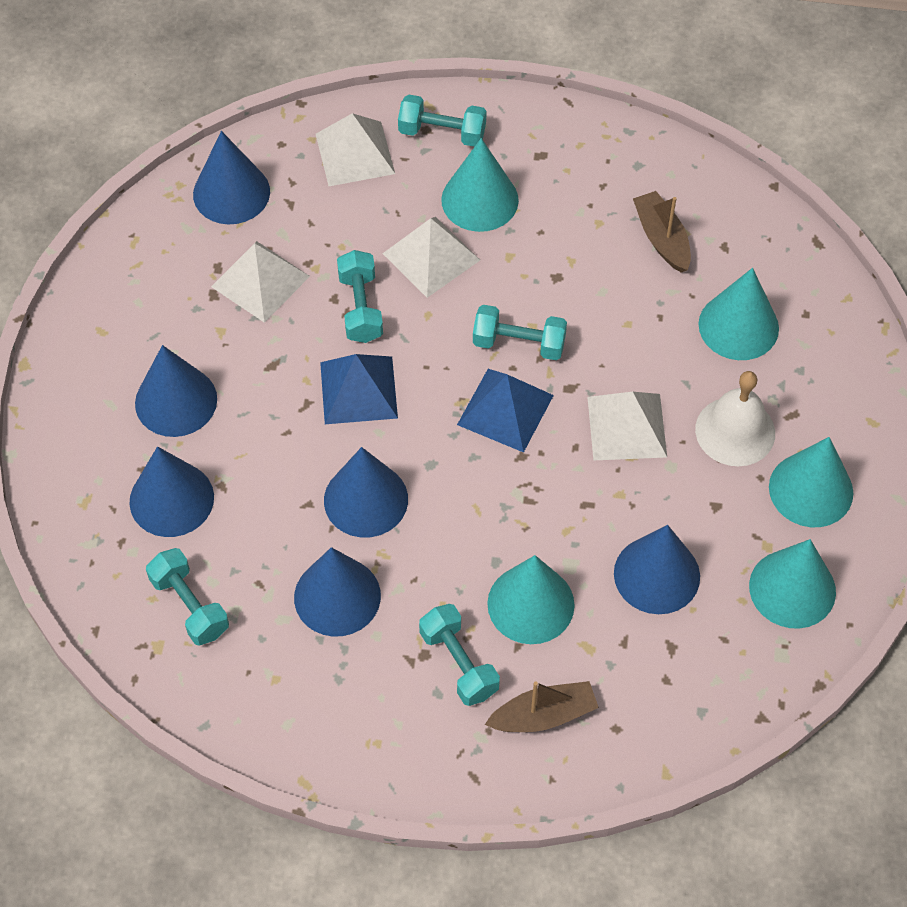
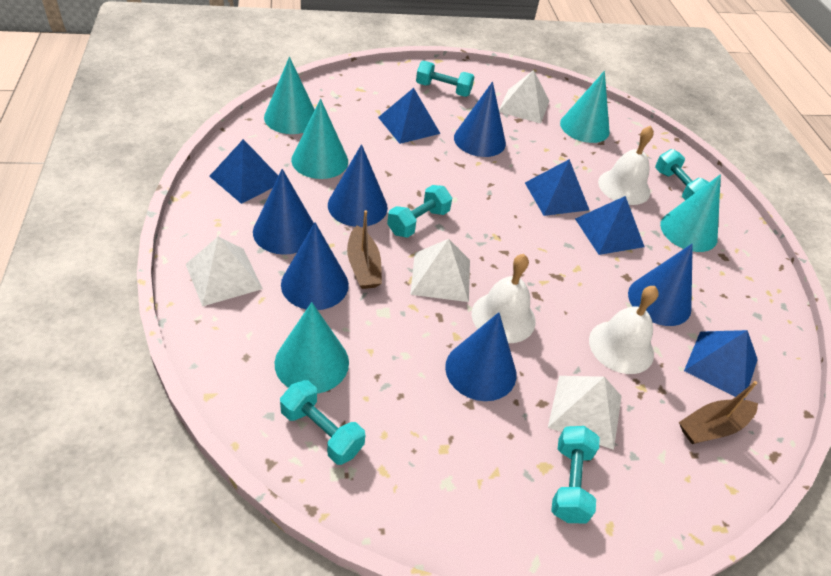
blue pyramid: [320,354,398,424] [457,369,554,453] = 2 -> [209,139,278,204] [378,88,441,144] [525,159,589,216] [575,196,645,255] [684,330,758,400] = 5
white bell: [695,371,775,466] = 1 -> [472,254,536,343] [589,286,658,374] [598,126,654,205] = 3

